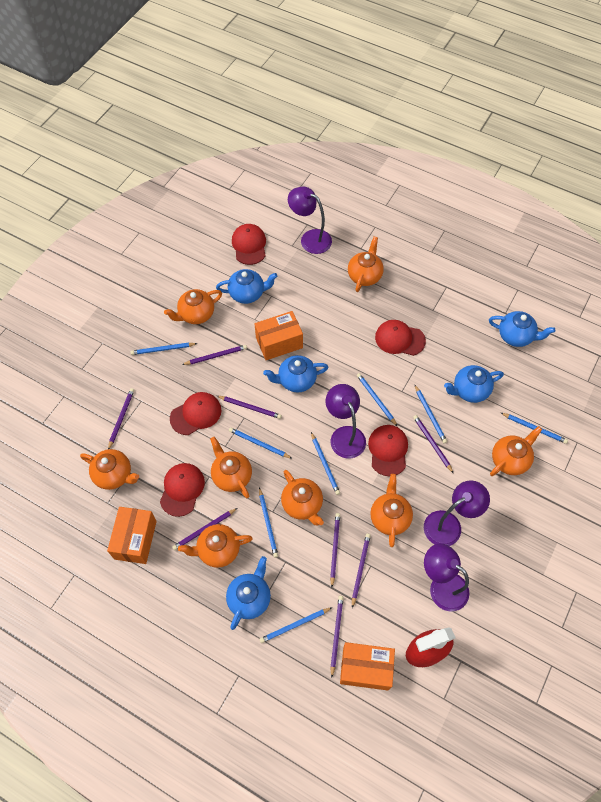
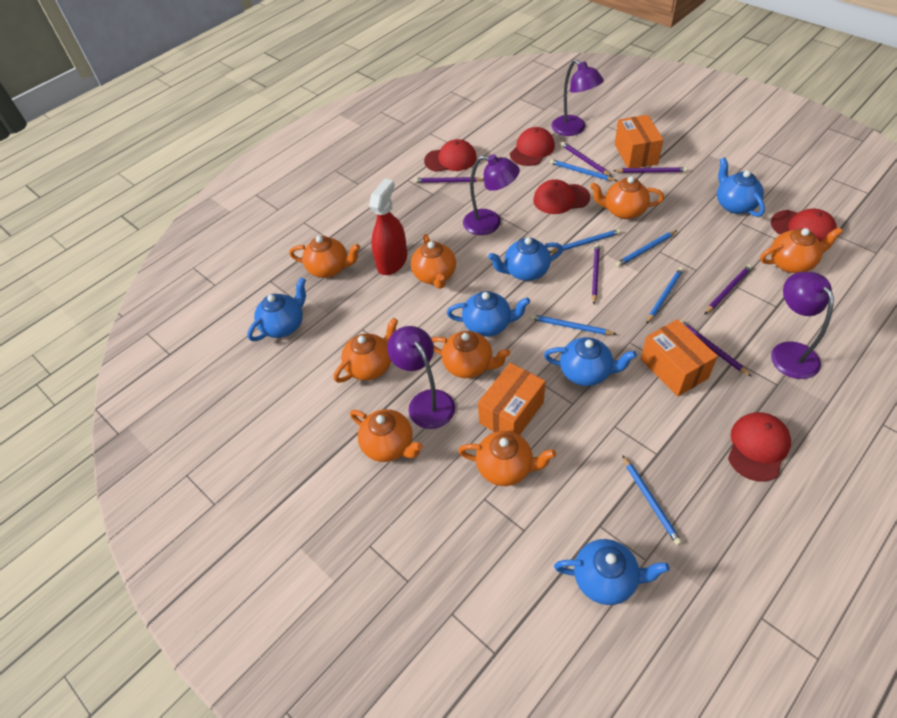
blue pencil: [130,343,198,355] [229,427,292,458] [259,487,278,558] [259,607,333,643] [311,432,340,495] [357,373,398,427] [414,384,447,443] [501,413,568,444] = 8 -> [530,314,616,335] [549,229,621,253] [550,159,617,181] [616,230,677,267] [622,455,682,545] [646,267,684,324] = 6
blue teapot: [216,269,278,304] [226,556,271,630] [263,355,329,393] [444,365,504,403] [489,311,555,347] = 5 -> [247,277,306,341] [447,291,530,337] [488,237,563,281] [544,337,637,386] [554,539,670,605] [717,157,765,217] = 6
purple pencil: [108,388,134,449] [172,508,237,550] [182,345,247,365] [217,396,282,419] [330,513,340,587] [330,596,344,677] [352,534,371,608] [413,415,454,474] = 8 -> [414,177,484,183] [561,142,611,176] [592,244,600,304] [613,167,688,173] [680,320,752,377] [704,265,752,315] = 6

